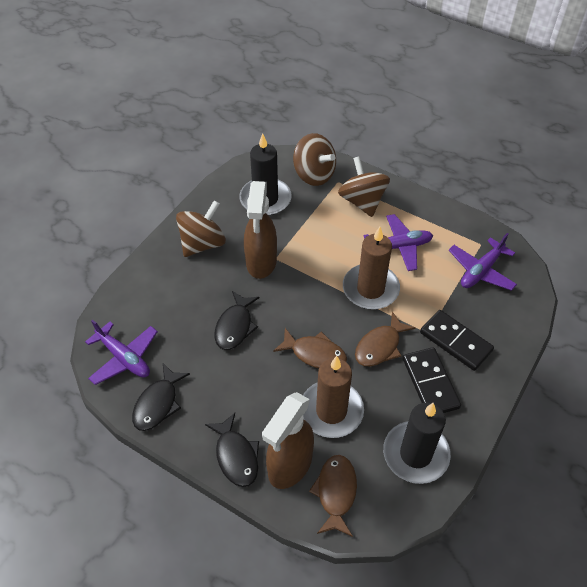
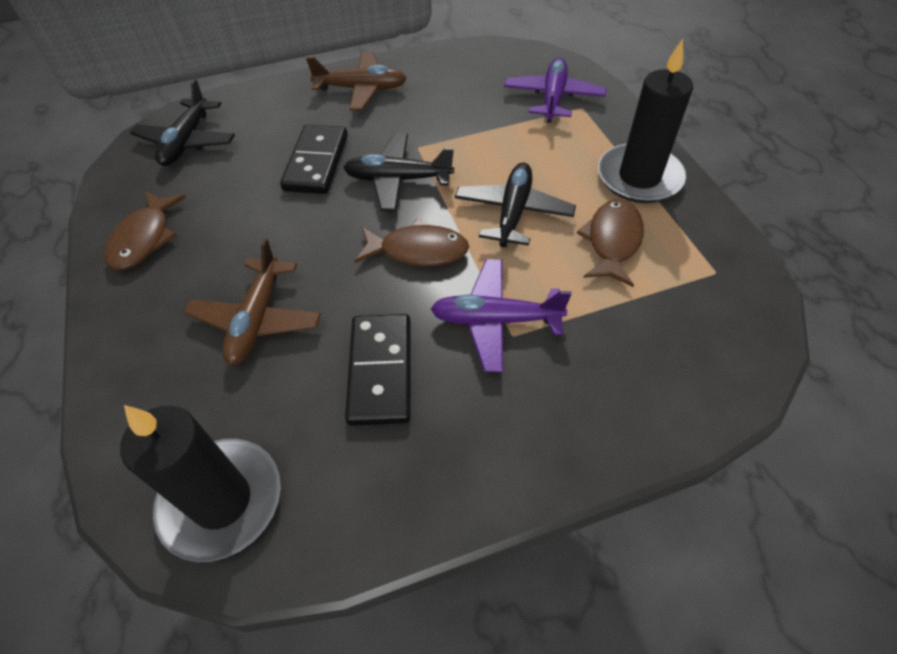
black fish: [132,364,190,431] [205,413,259,487] [214,291,259,350] = 3 -> none = 0
black plane: none = 0 -> [130,79,235,166] [343,134,454,211] [455,163,576,248] = 3
brown candle: [303,356,364,438] [343,227,400,309] = 2 -> none = 0
brown plane: none = 0 -> [184,238,321,365] [306,52,407,110] = 2
brown spinning top: [176,201,226,257] [293,133,336,186] [338,156,390,217] = 3 -> none = 0
brown spray bottle: [244,181,277,279] [262,392,314,489] = 2 -> none = 0
purple plane: [85,320,158,385] [364,214,433,271] [449,233,517,291] = 3 -> [431,259,571,372] [504,57,606,123] = 2

